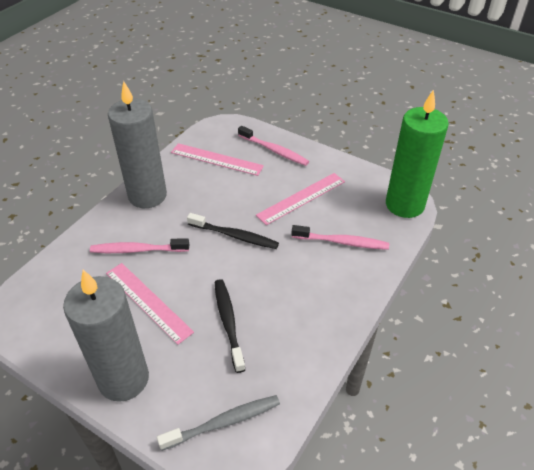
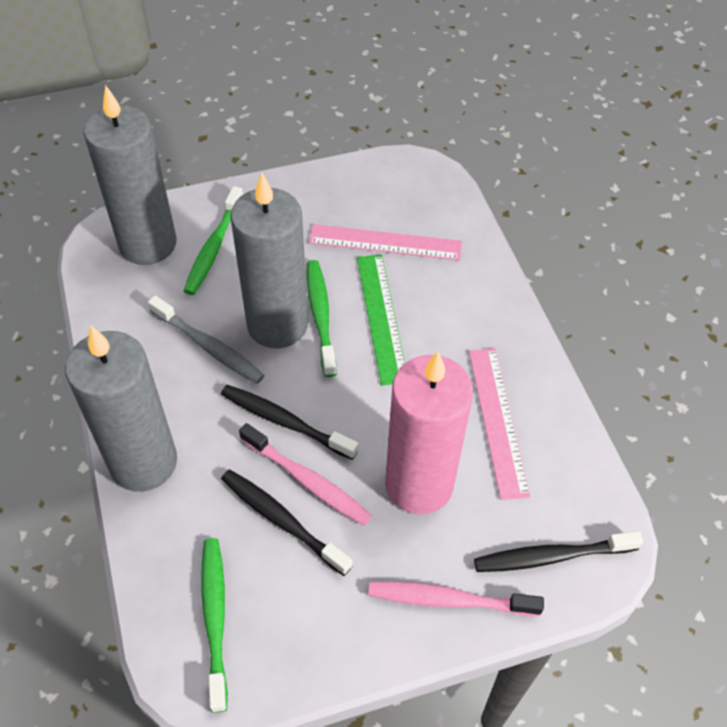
black toothbrush: [187,213,279,249] [215,279,245,373] = 2 -> [221,385,359,460] [221,470,353,576] [474,531,643,572] = 3
green candle: [386,89,449,218] = 1 -> none = 0
green ruler: none = 0 -> [357,255,405,385] = 1
green toothbrush: none = 0 -> [184,186,243,295] [201,538,228,713] [307,260,337,377] = 3
grey candle: [63,270,149,402] [108,81,167,208] = 2 -> [65,326,177,492] [84,85,176,265] [230,173,308,348] = 3
pink candle: none = 0 -> [385,351,473,514] = 1
pink ruler: [106,263,194,345] [171,143,264,176] [256,173,345,225] = 3 -> [309,224,462,261] [469,348,530,500] = 2
pink toothbrush: [90,238,190,253] [238,126,309,166] [291,225,389,250] = 3 -> [239,423,372,526] [368,582,544,616] = 2

